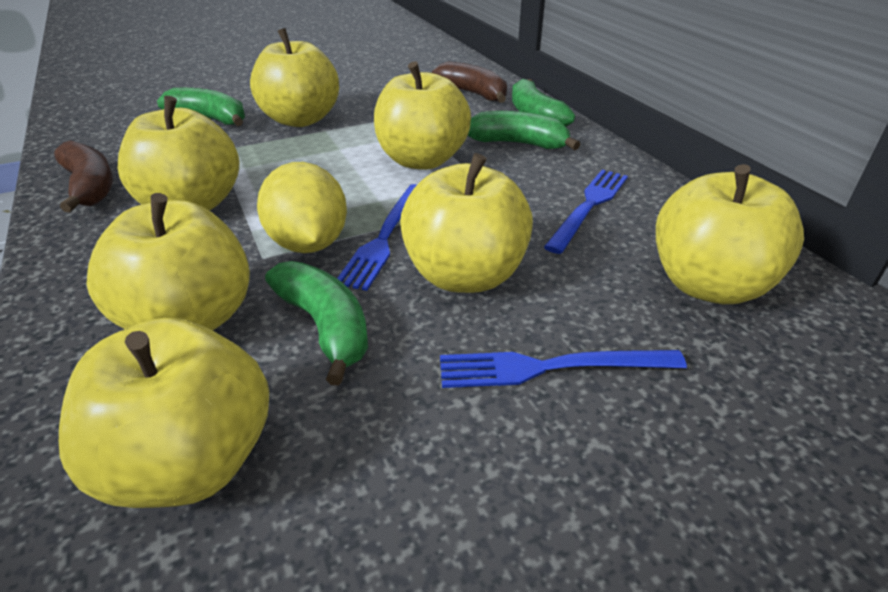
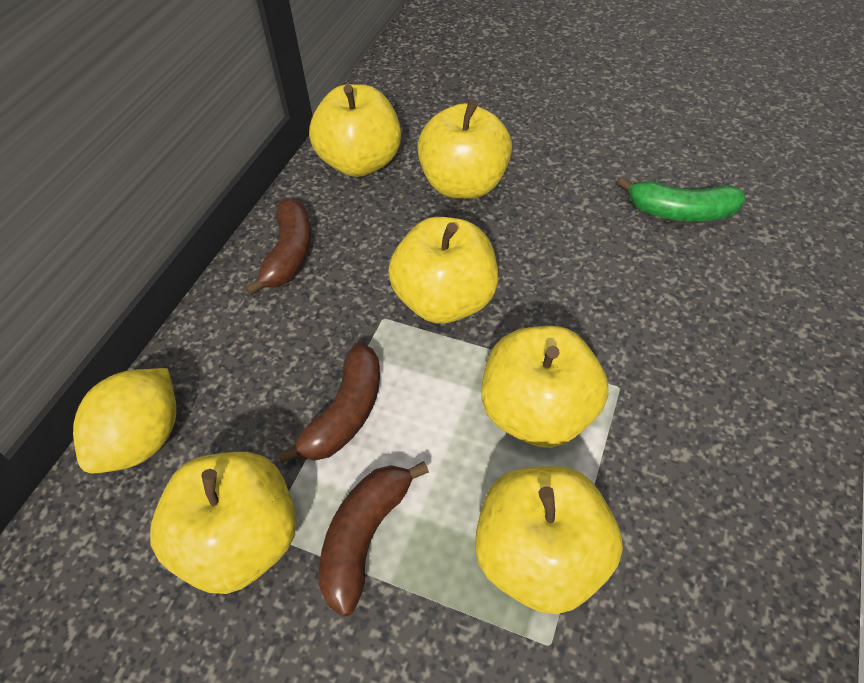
blue fork: [337,184,417,291] [440,350,687,388] [544,170,628,254] = 3 -> none = 0
brown banana: [54,140,113,212] [432,62,507,103] = 2 -> [245,198,312,295] [277,343,380,464] [319,462,429,617] = 3
green banana: [157,88,245,126] [265,261,368,386] [468,111,581,151] [512,79,575,127] = 4 -> [618,177,745,222] = 1
yellow apple: [59,318,269,508] [87,193,250,331] [118,96,239,211] [250,28,339,127] [374,61,471,170] [400,153,533,293] [656,164,804,304] = 7 -> [150,452,297,594] [309,84,401,177] [388,217,498,324] [417,100,512,199] [475,466,623,614] [481,326,609,448] = 6

